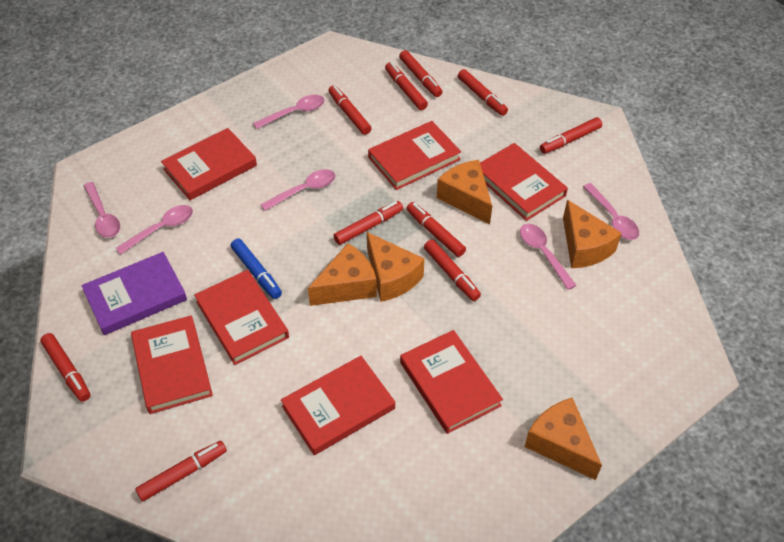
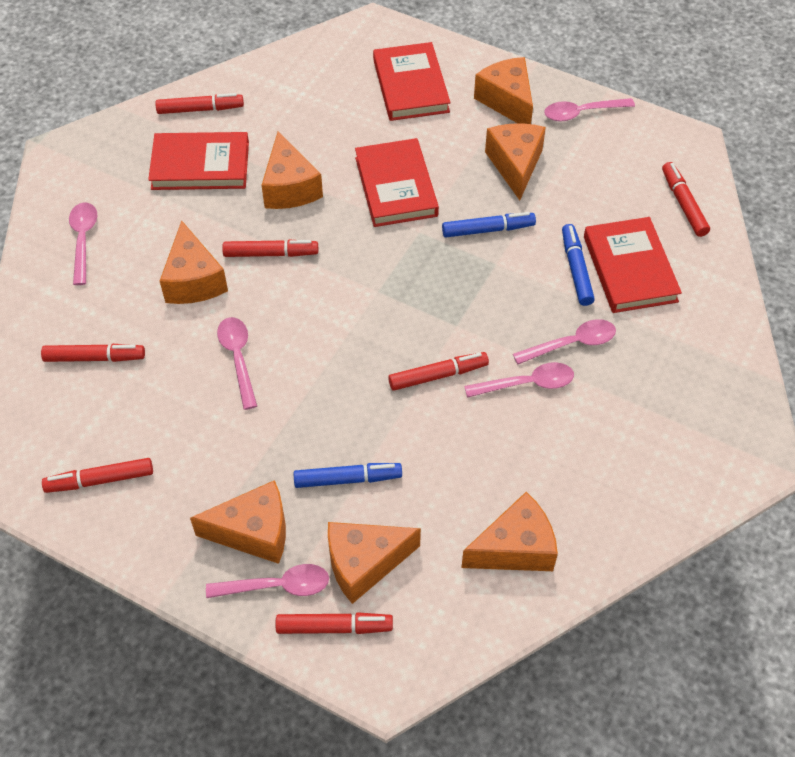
blue marker: [231,239,282,299] = 1 -> [294,463,402,488] [442,212,536,238] [562,224,595,306] = 3
orange cheese: [308,243,377,306] [367,232,425,302] [437,160,492,225] [525,398,602,480] [563,200,622,268] = 5 -> [160,220,228,304] [190,480,286,564] [261,132,323,209] [328,522,421,604] [461,492,558,571] [474,57,533,124] [485,123,546,200] = 7
purple book: [81,252,187,335] = 1 -> none = 0
red book: [131,315,213,414] [161,128,257,200] [194,270,289,365] [281,356,395,455] [368,121,461,190] [400,330,503,434] [480,143,568,221] = 7 -> [148,132,249,190] [355,138,439,227] [373,42,451,121] [584,217,682,313] = 4
red marker: [40,333,91,402] [135,441,227,502] [328,85,372,135] [333,201,403,245] [385,62,428,110] [399,50,442,97] [406,202,466,257] [424,240,481,301] [458,69,508,116] [540,117,602,154] = 10 -> [41,344,145,362] [42,458,153,493] [155,93,244,114] [222,240,318,257] [275,612,393,634] [388,352,489,391] [662,162,710,237] = 7

